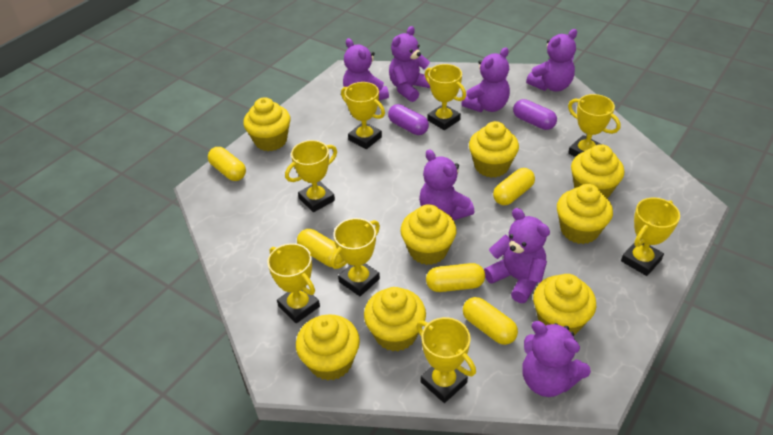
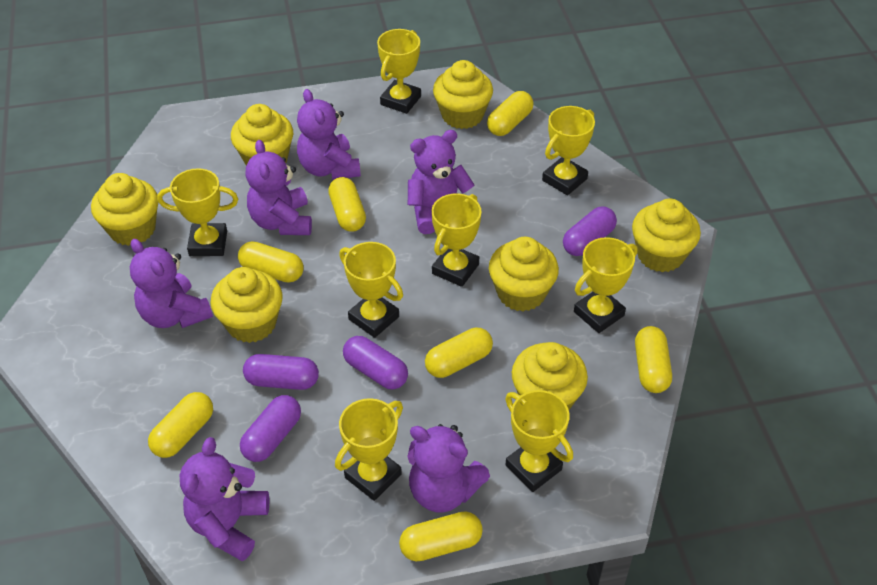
purple capsule: [388,104,429,135] [513,99,557,130] = 2 -> [240,395,301,462] [243,354,319,390] [343,336,408,389] [563,206,617,256] = 4
purple teddy bear: [343,38,389,100] [389,26,430,102] [419,149,474,221] [461,47,510,112] [484,208,550,303] [522,321,591,397] [526,29,577,91] = 7 -> [130,239,213,328] [180,437,269,561] [246,140,312,235] [297,89,361,180] [407,424,490,513] [408,130,474,234] = 6
yellow capsule: [208,147,246,181] [297,229,344,267] [426,263,485,292] [463,297,518,345] [493,168,535,205] = 5 -> [148,392,213,458] [238,242,303,283] [328,177,366,232] [399,511,483,561] [425,328,493,378] [487,91,534,136] [635,326,672,393] = 7
yellow cupcake: [243,97,291,151] [296,314,360,381] [364,287,426,352] [400,204,457,265] [469,121,519,178] [533,274,596,335] [557,184,613,244] [571,144,624,198] = 8 -> [91,173,158,246] [210,267,283,343] [231,104,293,166] [433,60,493,129] [489,237,559,312] [512,342,588,410] [632,199,701,272] = 7

